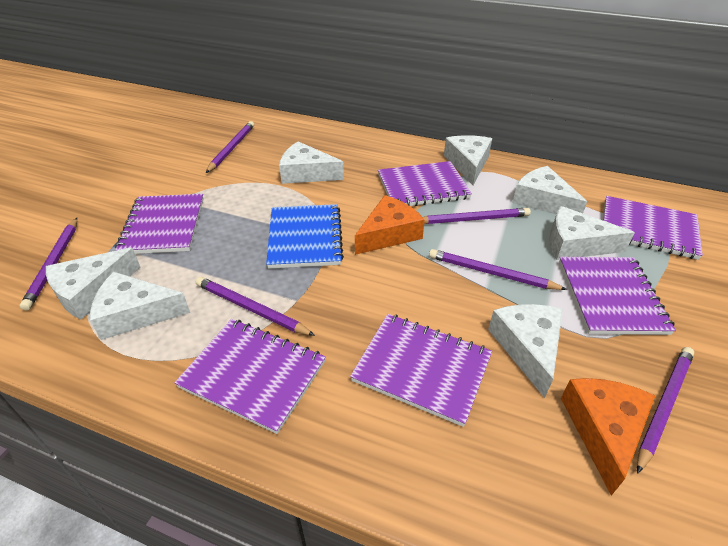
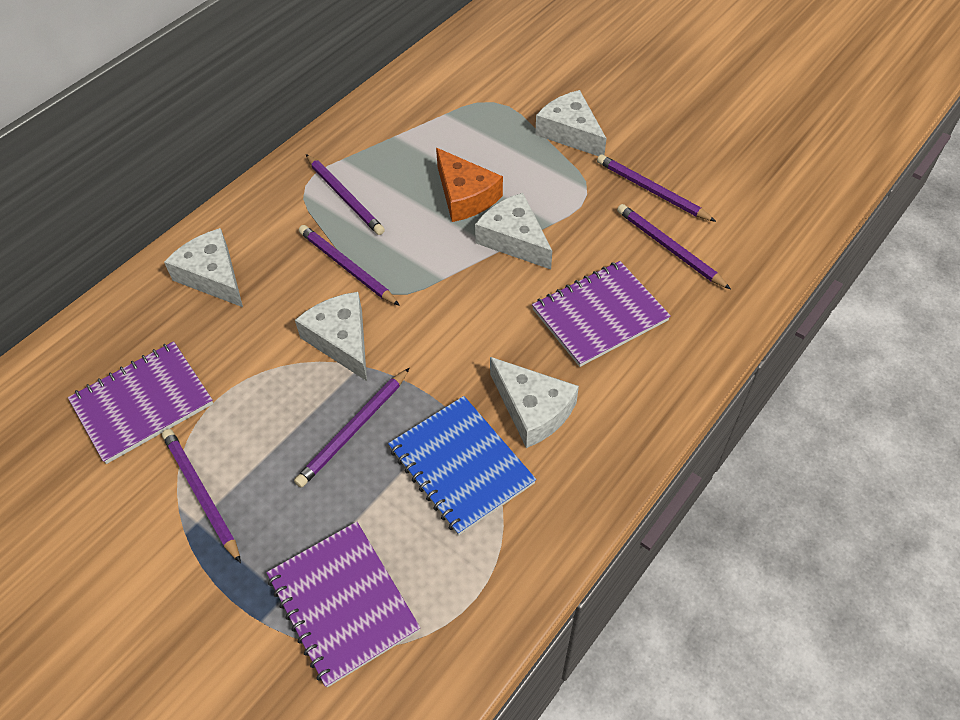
orange cheese: [355,195,425,255] [561,378,655,496] = 2 -> [436,148,503,222] = 1
purple notebook: [115,194,204,254] [174,319,326,434] [350,314,492,427] [378,161,472,206] [559,257,676,335] [603,196,703,260] = 6 -> [68,341,213,464] [266,522,420,687] [532,261,671,367] = 3
white cheese: [46,248,140,320] [90,272,190,340] [279,141,344,184] [444,135,492,185] [488,304,563,398] [512,166,587,214] [549,206,635,260] = 7 -> [164,228,243,307] [295,292,367,381] [475,193,552,270] [490,357,579,448] [535,90,607,156] = 5

